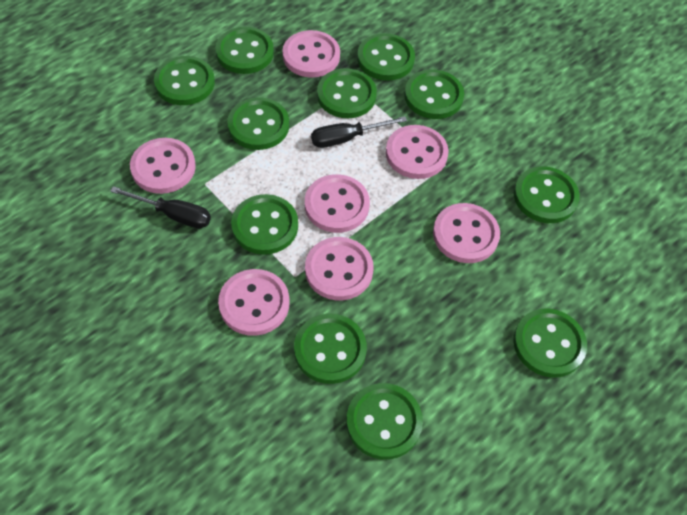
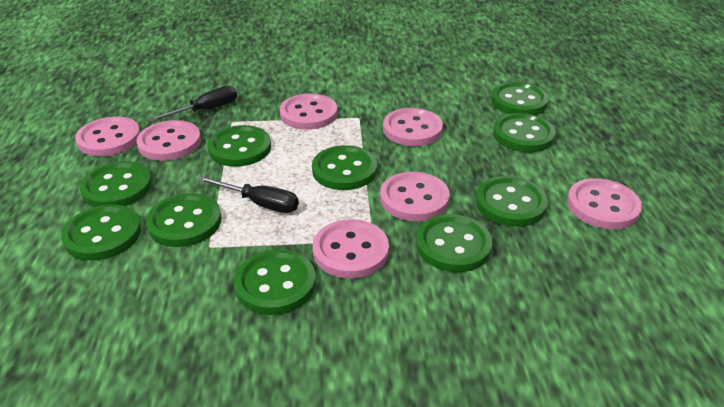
green button: [154,56,215,105] [215,27,274,74] [227,97,289,150] [231,194,298,255] [294,314,367,384] [317,68,377,118] [346,383,423,460] [357,33,415,81] [404,69,464,119] [514,166,580,223] [514,308,587,378] = 11 -> [61,204,141,261] [79,161,152,207] [146,193,221,247] [207,125,271,167] [234,249,316,315] [312,145,377,190] [416,214,493,272] [476,176,548,227] [491,82,549,115] [493,113,556,152] = 10

